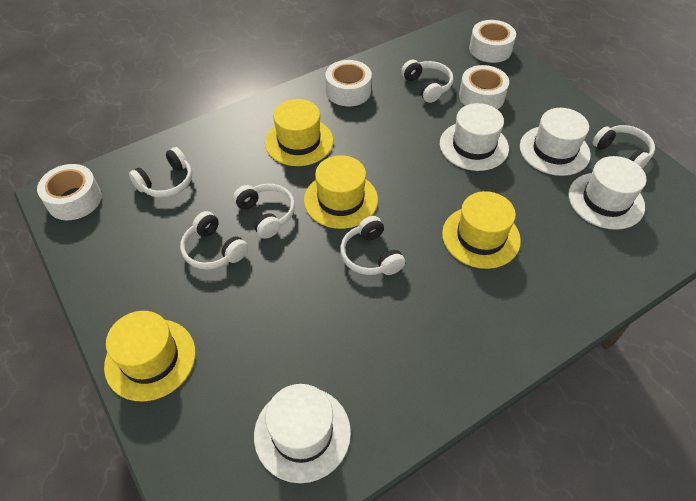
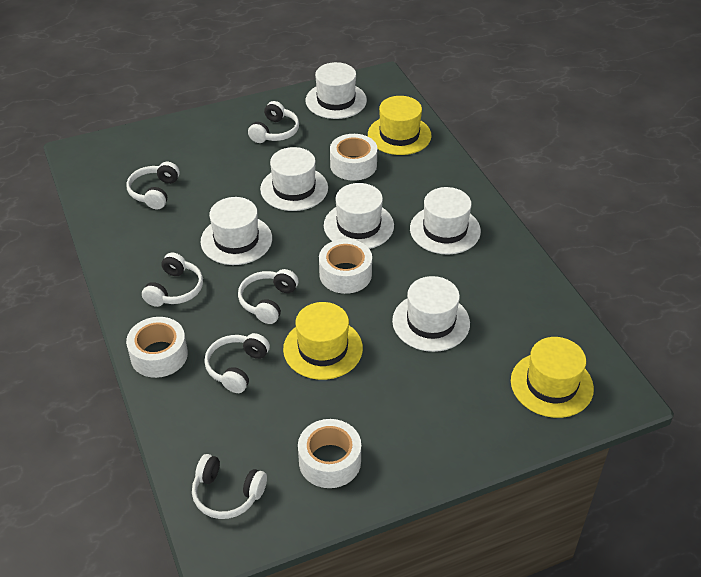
white hat: [254,384,351,483] [440,103,509,171] [520,108,591,176] [568,156,646,230] = 4 -> [201,197,272,265] [260,147,328,211] [306,62,367,119] [324,183,394,249] [392,276,470,352] [410,187,481,255] = 6
yellow hat: [104,311,196,401] [265,99,333,166] [304,155,378,229] [442,191,521,269] = 4 -> [283,302,363,380] [368,96,431,155] [511,337,594,418] = 3

